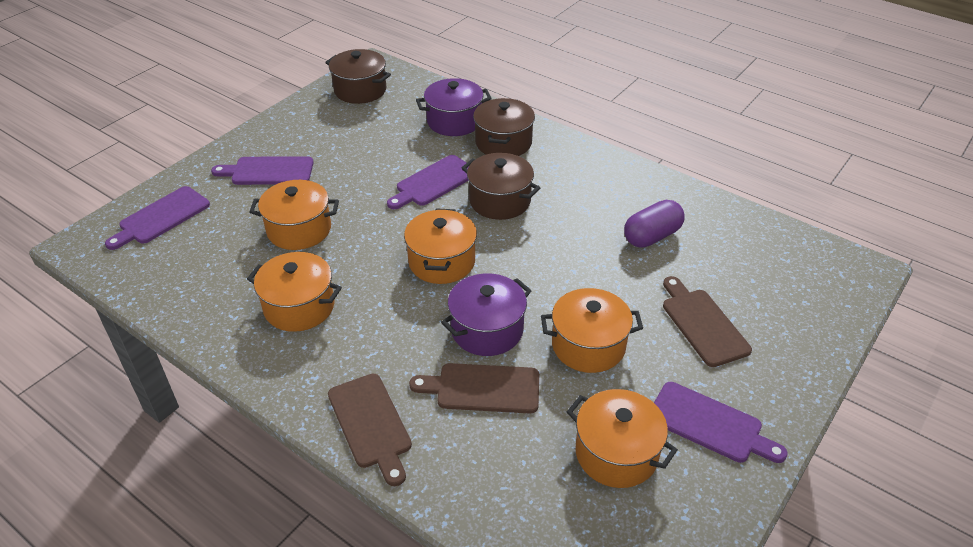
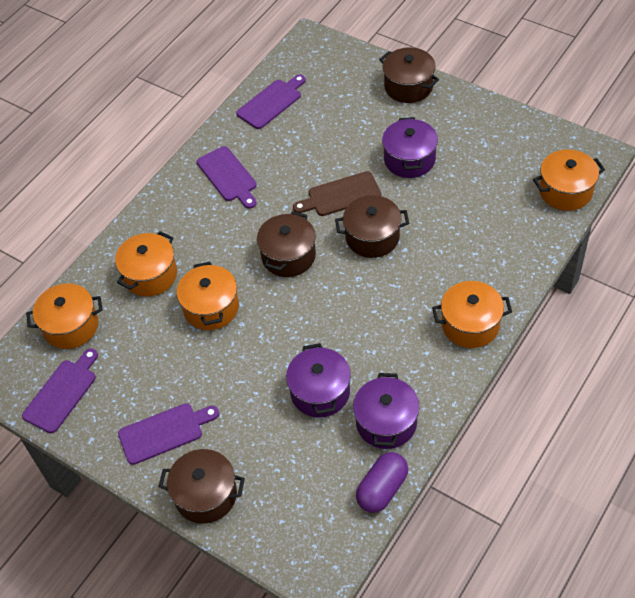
brown cutting board: [328,374,412,486] [409,363,539,413] [663,276,752,367] = 3 -> [293,171,382,216] = 1
brown pot: [325,49,391,104] [462,153,540,220] [473,98,535,156] = 3 -> [158,449,245,524] [257,211,316,277] [335,195,409,258] [379,47,439,103] = 4
purple pot: [416,78,492,136] [441,273,532,356] = 2 -> [286,343,351,418] [353,373,420,449] [382,117,438,178] = 3

